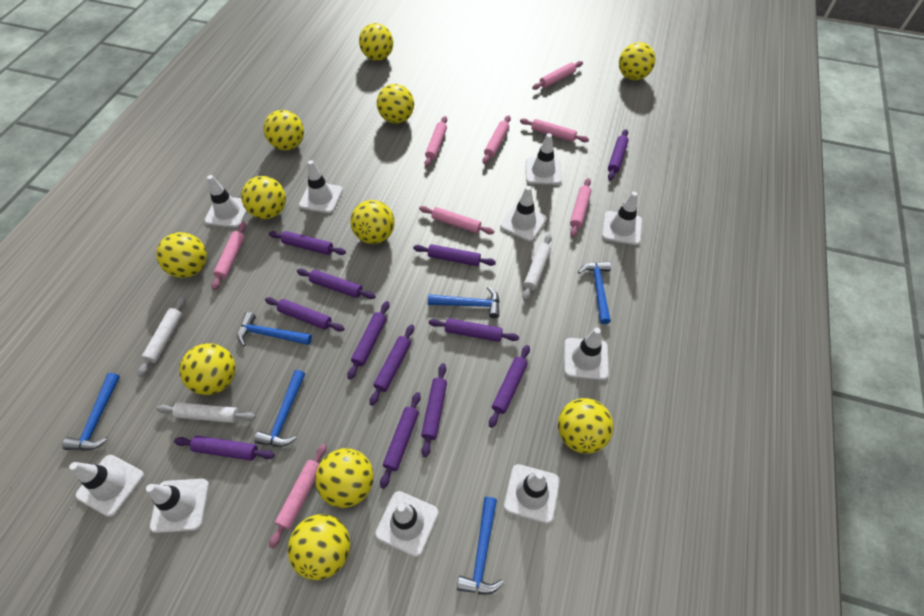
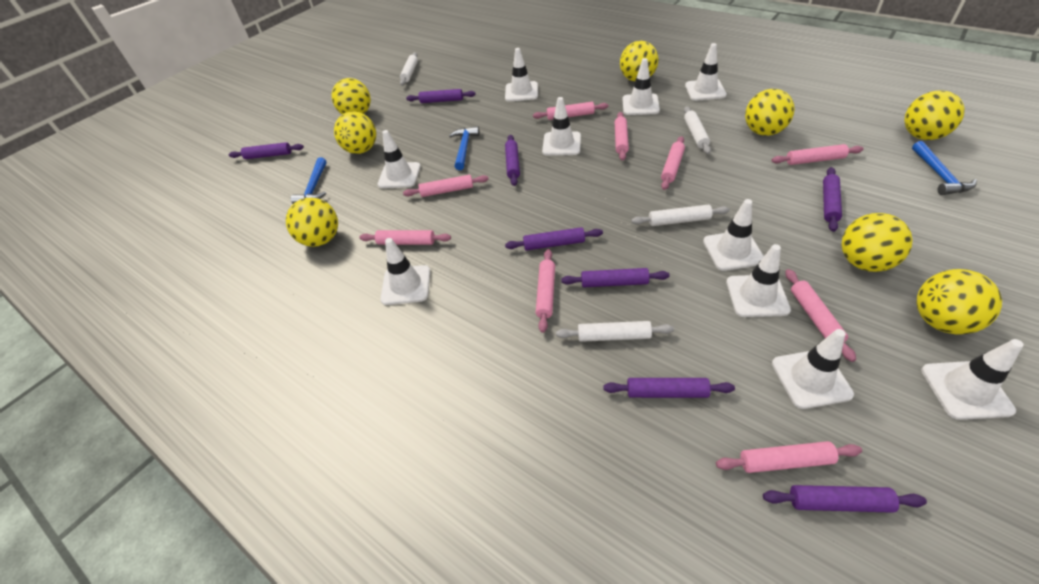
blue hammer: [62,373,120,451] [237,312,312,346] [254,370,305,447] [428,286,499,318] [457,497,504,595] [578,261,611,324] = 6 -> [291,157,326,204] [449,126,480,170] [912,141,977,195] = 3
pink rolling pin: [211,222,246,290] [269,444,327,549] [419,206,494,235] [424,116,447,167] [482,115,511,164] [520,118,589,142] [532,61,583,90] [570,178,591,237] = 8 -> [359,230,451,245] [403,175,489,197] [533,102,608,120] [536,249,555,333] [615,112,629,161] [661,136,685,190] [716,441,862,473] [771,144,863,165] [785,269,856,362] = 9
purple rolling pin: [174,436,275,461] [265,297,345,332] [269,231,346,255] [297,269,376,299] [347,301,389,380] [369,324,414,406] [380,392,421,489] [413,244,496,266] [421,363,447,457] [429,318,519,342] [489,345,530,428] [608,129,629,180] = 12 -> [229,142,304,159] [406,89,476,103] [505,135,520,186] [505,227,603,251] [561,268,670,287] [603,378,735,398] [763,485,927,513] [823,167,842,232] = 8
white rolling pin: [138,296,185,377] [156,402,256,423] [522,234,552,301] = 3 -> [400,52,418,86] [556,321,674,342] [631,205,730,226] [684,106,711,154] = 4
yellow ball: [156,232,207,278] [179,343,236,395] [241,176,286,219] [264,110,304,150] [288,514,350,580] [315,448,374,508] [350,200,394,244] [359,23,393,61] [377,84,414,123] [558,398,613,454] [619,42,655,80] = 11 -> [286,198,338,247] [332,78,371,115] [334,111,376,154] [620,41,659,82] [745,89,795,136] [842,213,913,272] [904,91,965,140] [916,269,1002,334] = 8

